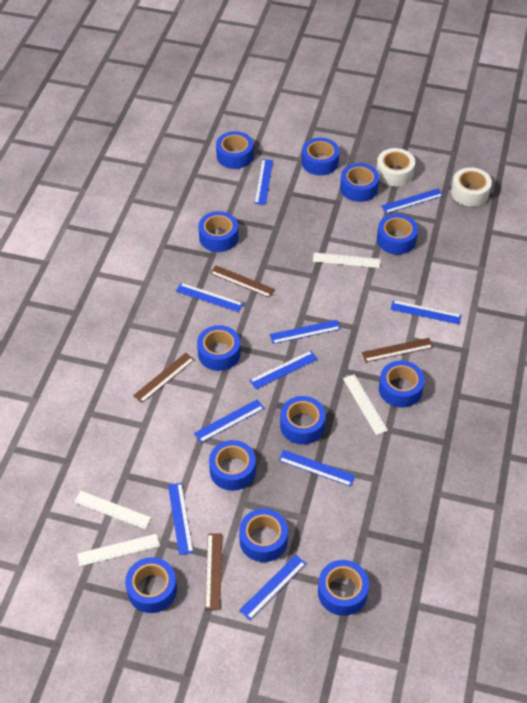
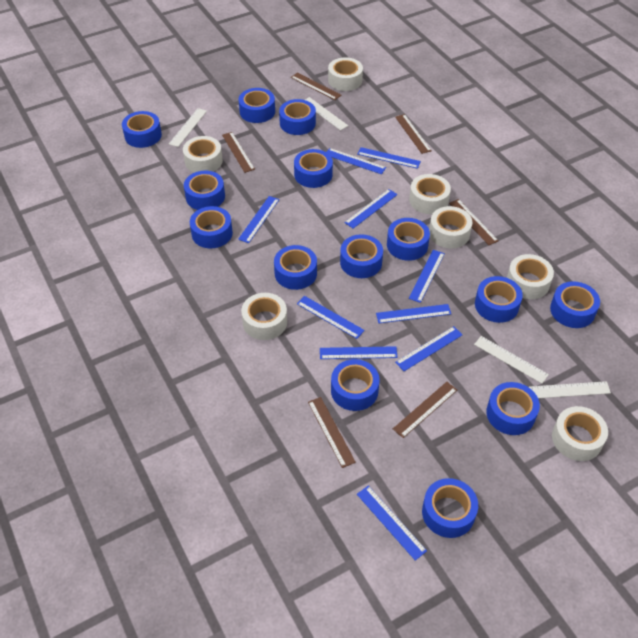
blue tape: [125,557,177,613] [197,325,241,371] [198,211,238,252] [209,440,256,491] [216,131,253,169] [239,509,288,562] [280,396,326,444] [302,138,339,175] [318,560,369,616] [340,163,379,202] [377,214,418,255] [379,360,425,408] = 12 -> [122,111,162,148] [184,171,225,210] [190,206,233,248] [238,88,275,123] [274,245,317,290] [279,99,316,135] [294,149,333,188] [331,359,380,411] [340,234,383,278] [387,218,430,261] [422,478,478,538] [475,276,523,323] [486,382,540,435] [550,281,600,328] = 14
brown ruler: [133,353,195,403] [205,534,222,610] [210,265,275,298] [362,338,433,362] = 4 -> [222,132,255,173] [291,73,341,100] [308,397,356,468] [393,382,457,438] [395,114,432,154] [449,199,499,245] = 6
white tape: [376,148,415,186] [451,167,492,207] = 2 -> [183,136,223,173] [241,293,287,340] [328,57,363,91] [409,174,451,214] [429,206,472,248] [507,254,554,299] [552,406,608,461] = 7

